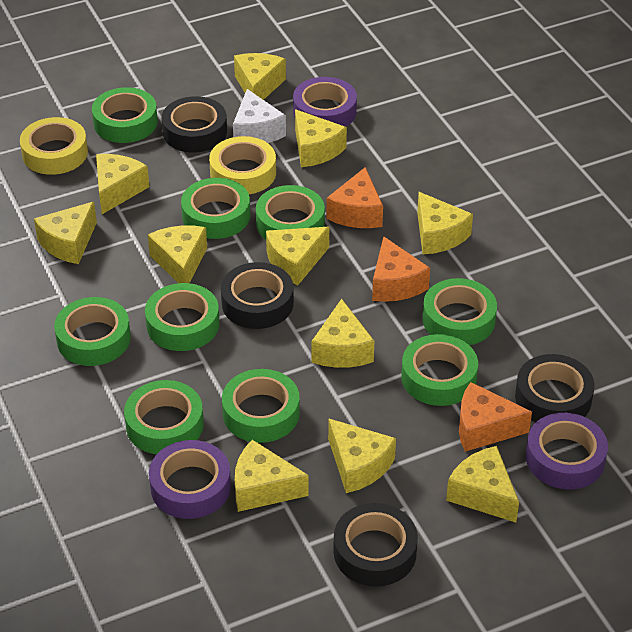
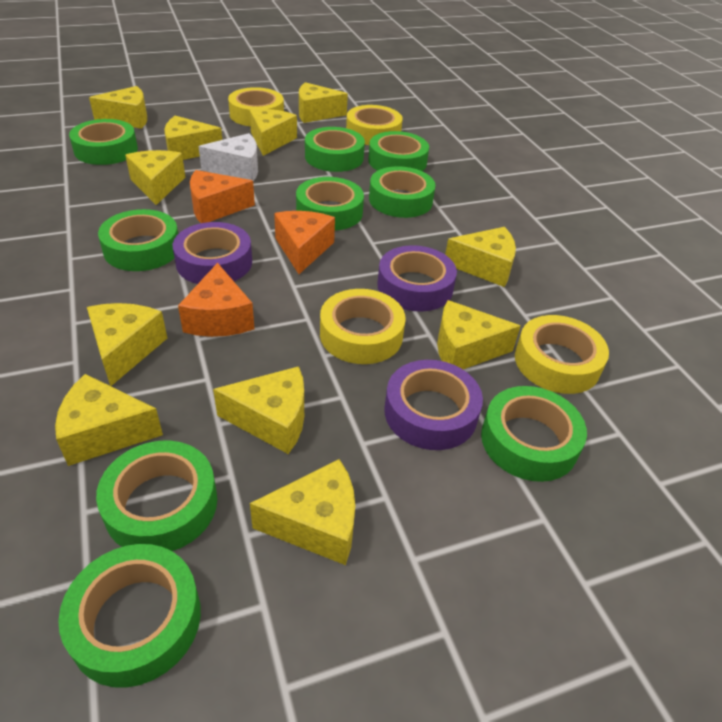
black tape: [162,96,227,153] [221,262,294,329] [333,503,418,587] [515,354,595,422] = 4 -> none = 0
yellow tape: [20,117,88,175] [209,136,276,194] = 2 -> [228,87,284,127] [320,289,406,364] [346,105,403,145] [515,315,609,394] = 4

